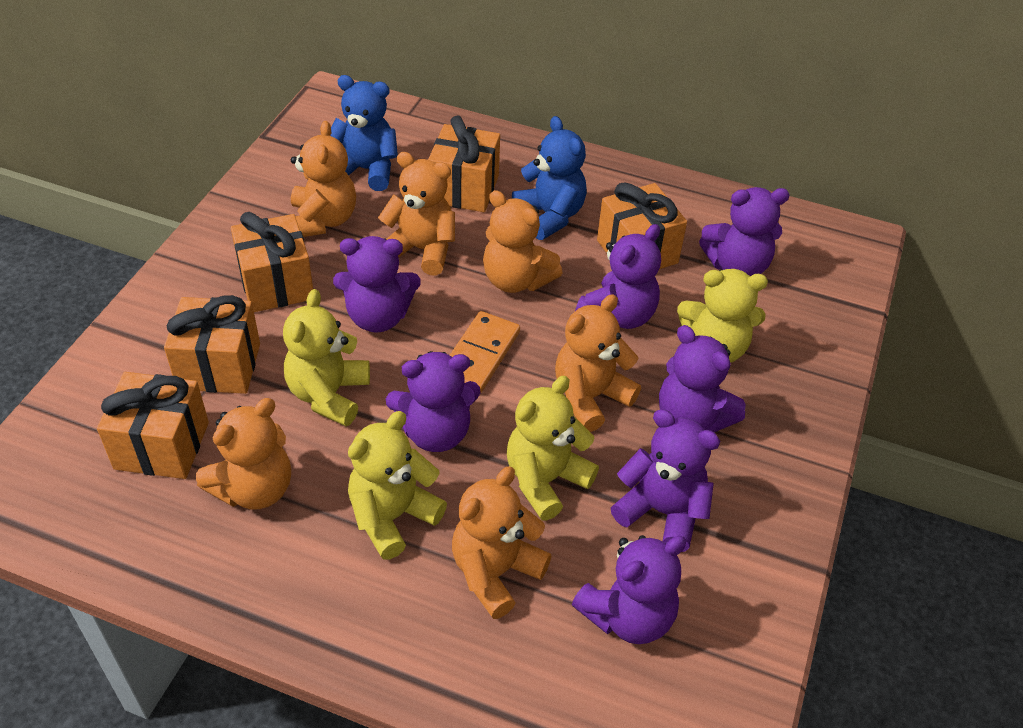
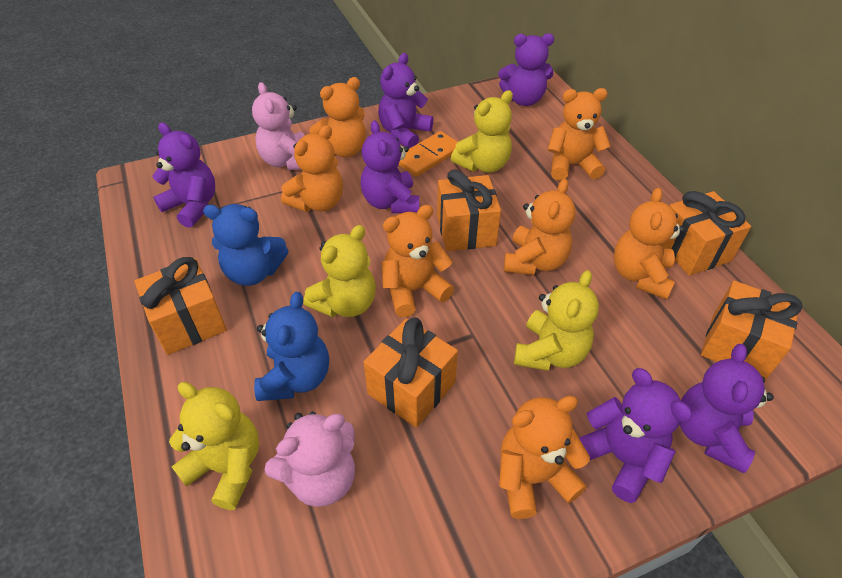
orange teddy bear: [196,398,291,509] [291,121,356,237] [378,152,455,276] [452,466,551,619] [483,190,562,293] [555,294,641,432] = 6 -> [281,125,343,212] [309,77,366,157] [382,205,454,317] [499,396,590,519] [504,179,576,275] [548,88,611,181] [614,188,685,299] = 7
pink teddy bear: none = 0 -> [252,82,305,170] [265,411,355,507] = 2
purple teddy bear: [333,236,420,333] [386,351,481,452] [572,535,687,644] [575,224,661,329] [611,409,720,552] [659,325,746,432] [699,187,790,276] = 7 -> [152,122,215,228] [361,120,419,213] [378,53,433,148] [499,33,554,106] [579,368,692,503] [680,344,774,473] = 6

